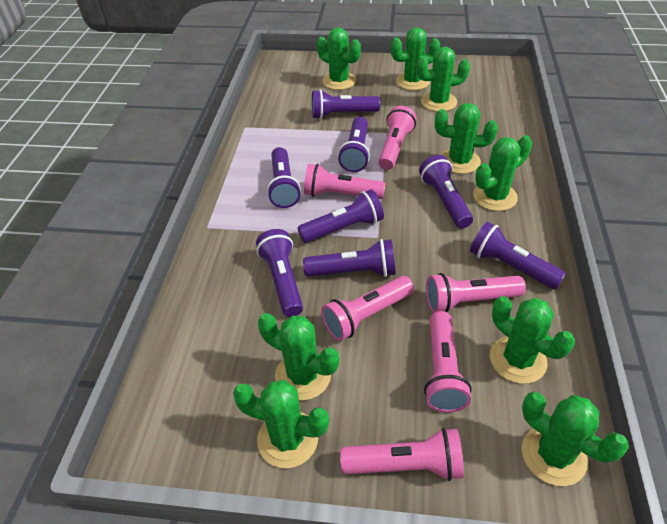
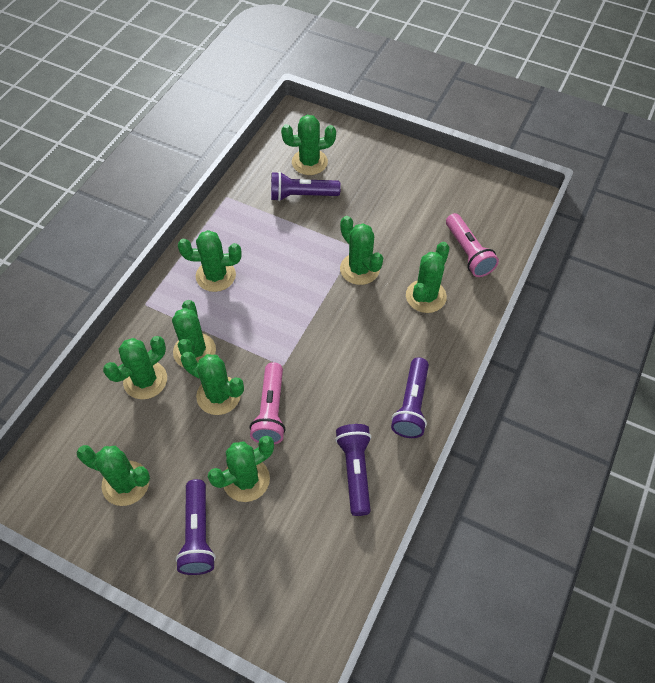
pink flashlight: [304,164,385,199] [321,276,414,341] [340,428,464,481] [378,106,416,170] [424,311,472,413] [426,273,526,313] = 6 -> [250,362,286,444] [446,213,499,277] = 2
purple flashlight: [256,229,303,317] [267,147,301,208] [298,189,384,243] [303,239,396,277] [312,89,380,119] [338,117,370,172] [419,155,473,228] [470,222,566,289] = 8 -> [175,479,216,575] [271,171,341,201] [335,424,371,516] [391,357,429,438] = 4

